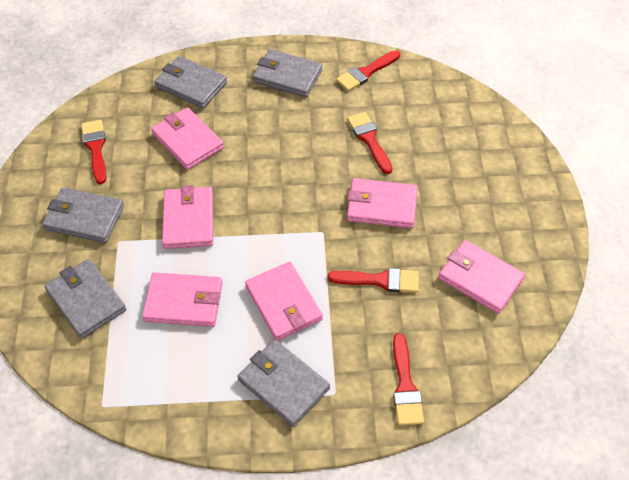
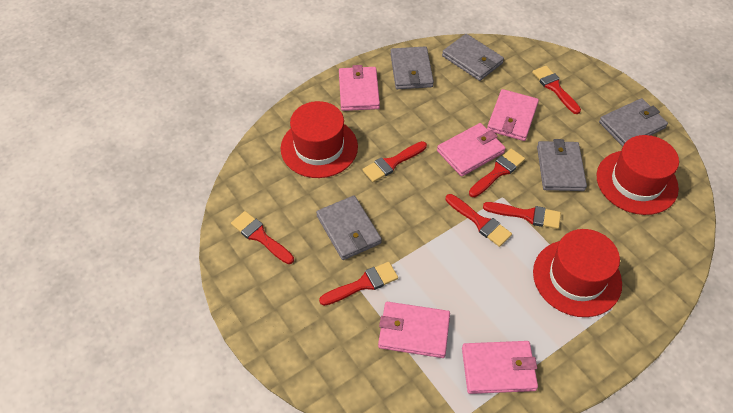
pink wallet: [142,272,222,327] [151,107,224,170] [162,185,213,249] [245,262,323,341] [347,178,417,228] [438,240,525,314] = 6 -> [339,65,380,111] [378,302,450,358] [437,123,506,177] [462,341,538,394] [487,89,539,141] = 5
red brush: [81,120,106,184] [328,268,419,292] [336,50,400,91] [347,112,393,174] [393,333,424,425] = 5 -> [231,211,294,264] [319,262,398,306] [362,141,427,182] [446,194,512,247] [469,149,525,197] [483,202,561,229] [532,66,581,114] = 7
red hat: none = 0 -> [281,101,358,178] [533,229,622,317] [597,135,679,215] = 3

